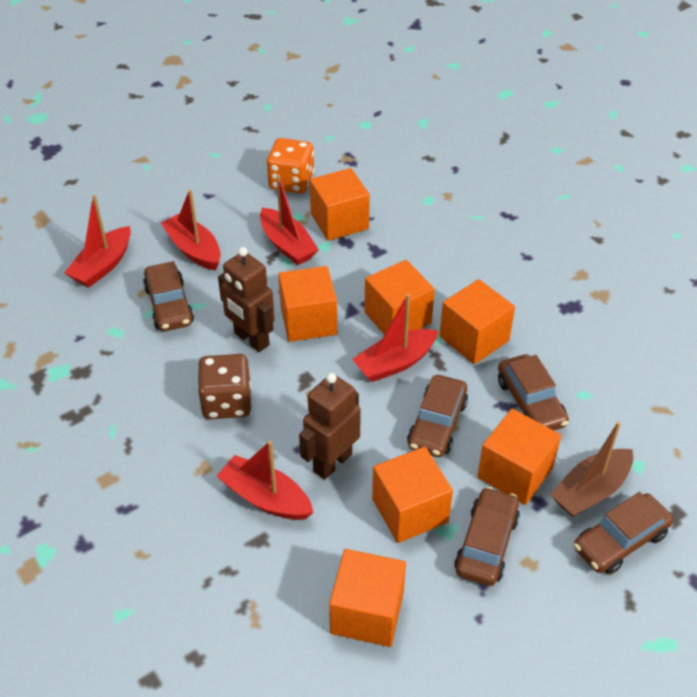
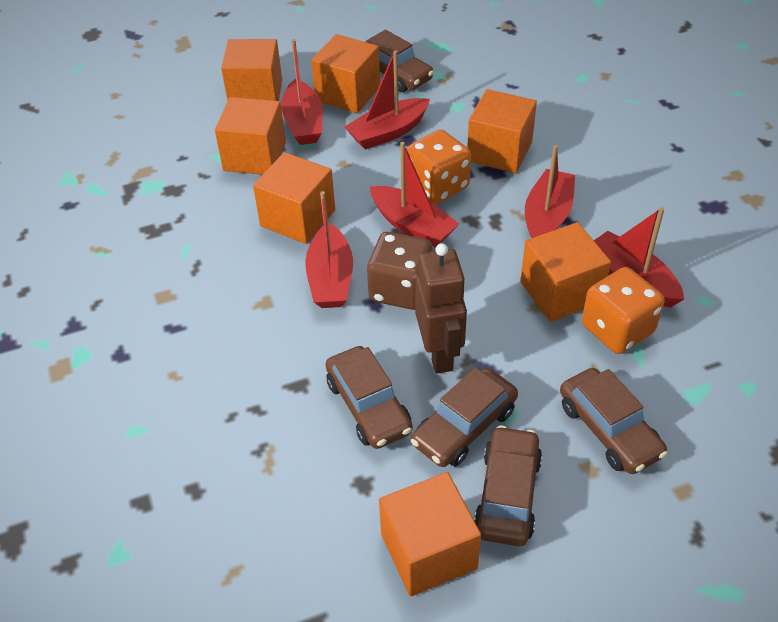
brown boat: [550,422,633,517] = 1 -> none = 0
brown robot: [218,247,275,352] [299,373,361,480] = 2 -> [415,243,467,373] = 1
orange dice: [267,138,314,194] = 1 -> [406,129,471,204] [582,267,665,354] = 2
red boat: [64,195,131,287] [161,190,221,271] [216,441,314,520] [260,175,319,265] [352,294,439,382] = 5 -> [281,39,323,145] [305,191,353,308] [345,50,430,150] [370,142,459,247] [525,145,575,238] [594,207,684,308] = 6

